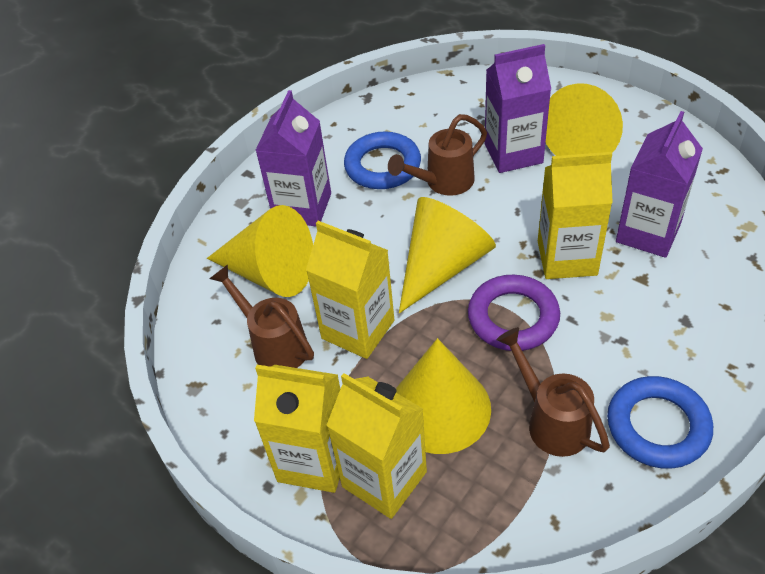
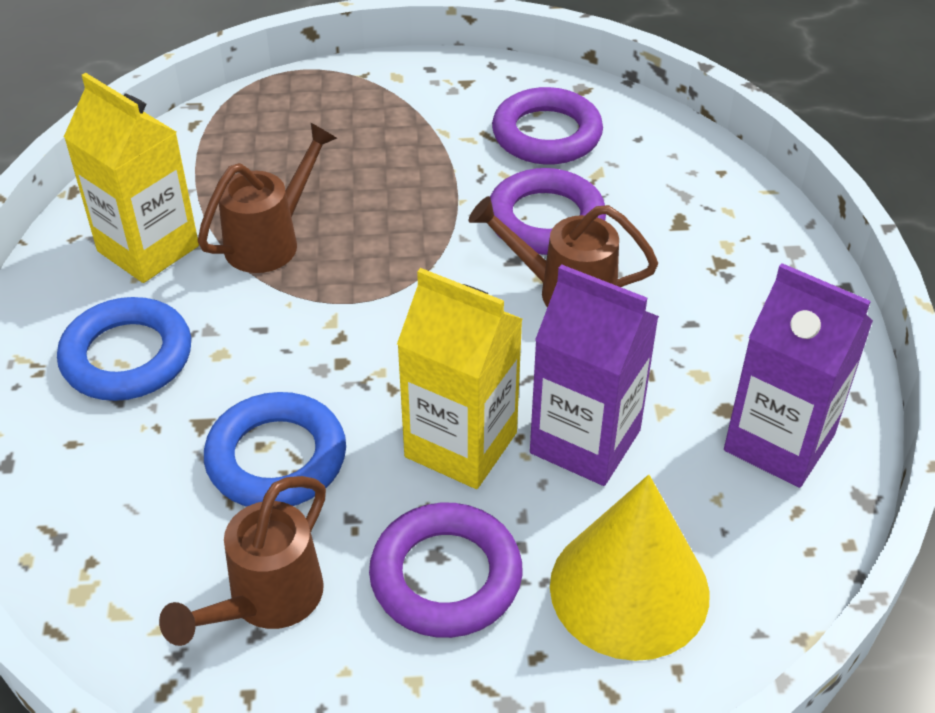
purple carton: [255,90,331,226] [484,44,551,173] [616,111,703,258] = 3 -> [530,264,659,486] [724,263,873,488] = 2
purple ring: [468,275,560,351] = 1 -> [369,503,522,638] [490,168,606,255] [492,87,603,165] = 3
yellow carton: [254,365,340,493] [306,221,394,359] [326,373,427,519] [538,152,613,279] = 4 -> [64,73,199,283] [397,268,523,489] = 2
yellow cone: [207,205,313,297] [396,338,491,454] [399,197,496,313] [546,83,623,156] = 4 -> [550,475,709,661] = 1

